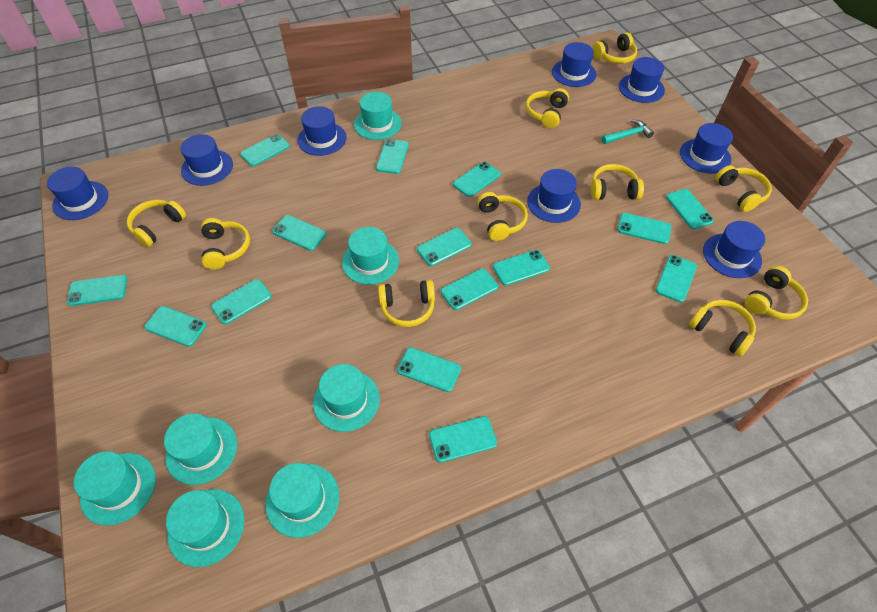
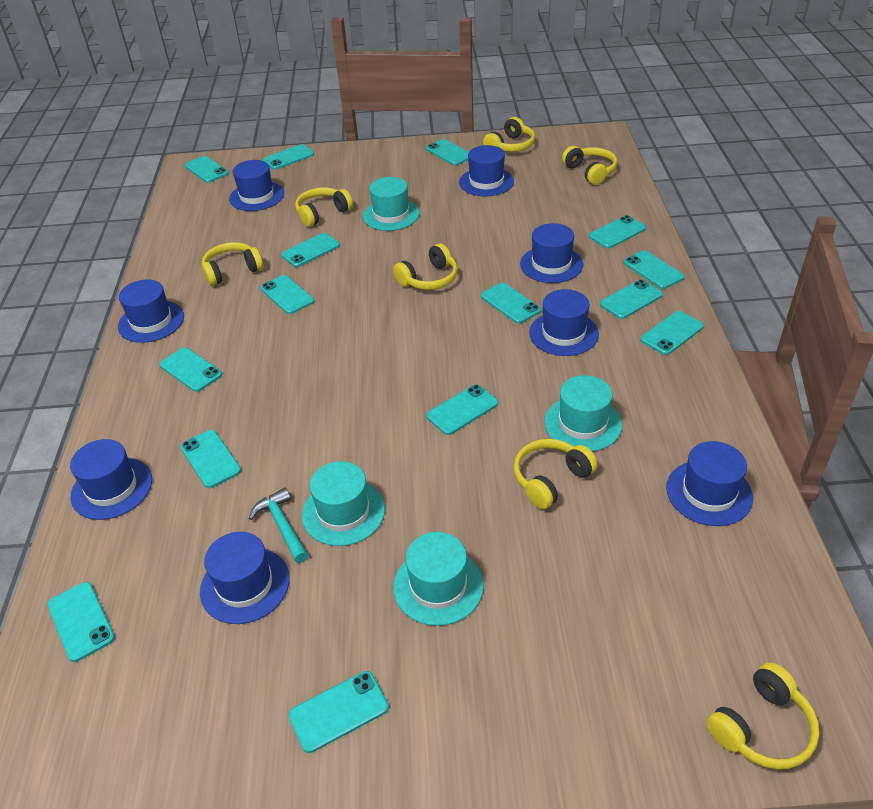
turquoise hat: [74,451,156,526] [164,414,237,485] [166,489,245,567] [265,463,339,538] [313,364,380,432] [342,227,399,285] [354,92,402,140] = 7 -> [302,461,385,546] [363,177,420,231] [393,532,484,626] [544,375,622,451] = 4
yellow headphones: [127,200,186,247] [201,218,250,270] [378,280,435,327] [477,192,528,241] [526,88,569,128] [591,164,644,200] [592,32,637,64] [689,300,756,357] [716,165,772,212] [745,265,808,320] = 10 -> [202,242,263,286] [295,187,353,227] [393,244,458,290] [483,117,535,152] [514,439,598,509] [562,146,617,185] [706,662,820,769] = 7

